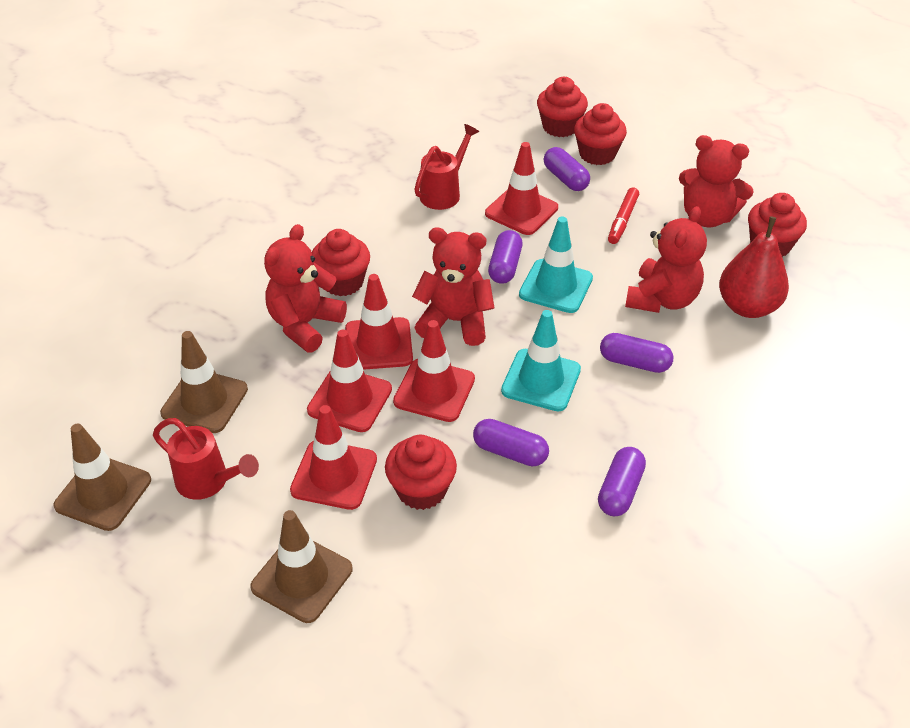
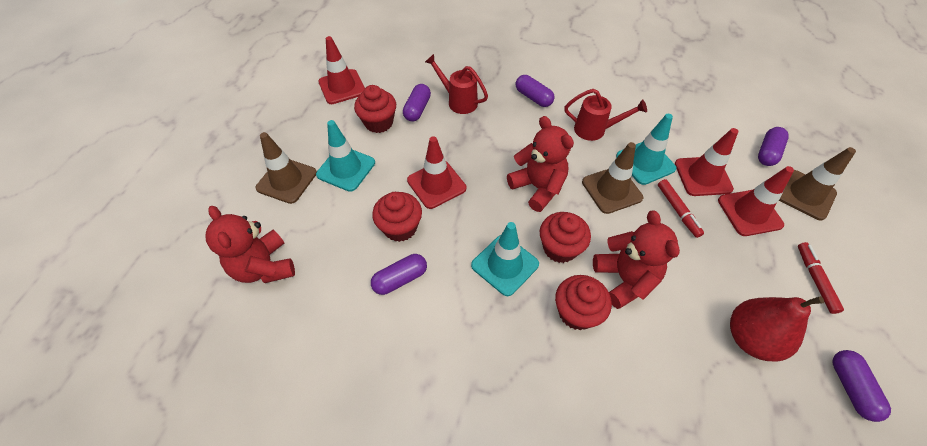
red cupcake: [312,229,370,296] [385,435,457,510] [537,77,588,137] [574,103,627,165] [748,193,807,257] = 5 -> [354,85,396,133] [372,192,422,242] [540,212,591,263] [555,275,612,330] = 4
red marker: [608,187,639,244] = 1 -> [658,179,704,238] [798,242,844,314] = 2
red teddy bear: [264,224,347,352] [412,227,494,346] [625,206,707,313] [679,135,754,227] = 4 -> [205,206,295,283] [507,116,574,212] [593,210,680,309] = 3
red traffic cone: [290,405,377,510] [307,330,392,432] [345,274,413,370] [393,320,475,422] [485,142,558,235] = 5 -> [318,36,365,104] [407,136,466,209] [675,128,738,196] [718,166,794,236] = 4
turquoise traffic cone: [501,310,581,411] [519,216,593,313] = 2 -> [316,120,375,192] [471,222,539,296] [616,114,677,185] = 3

